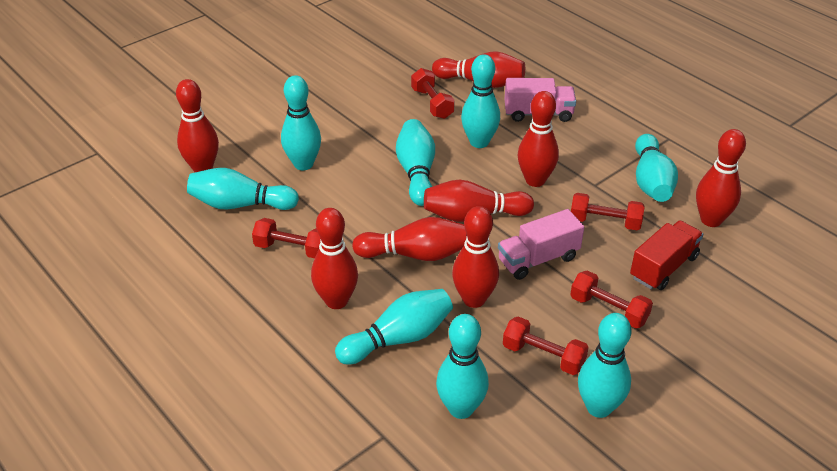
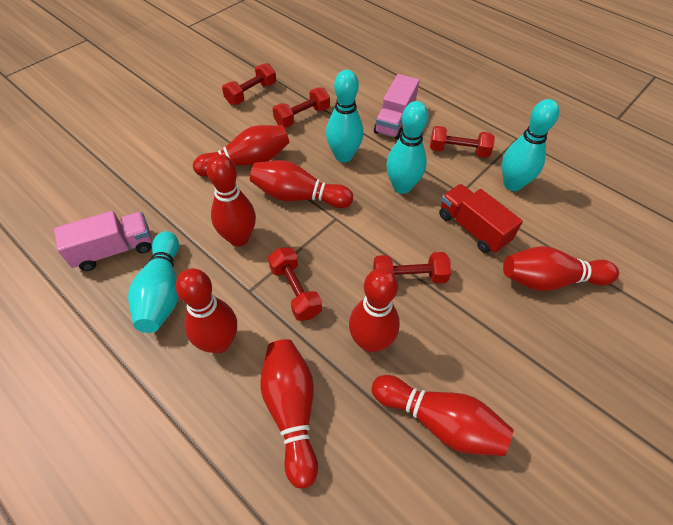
turquoise bowling pin: [187,168,299,210] [281,75,321,171] [335,289,453,365] [396,119,435,206] [436,314,489,419] [461,54,500,148] [578,313,631,418] [635,134,678,202] = 8 -> [128,231,179,333] [326,70,364,162] [386,101,428,194] [502,99,559,191] = 4

